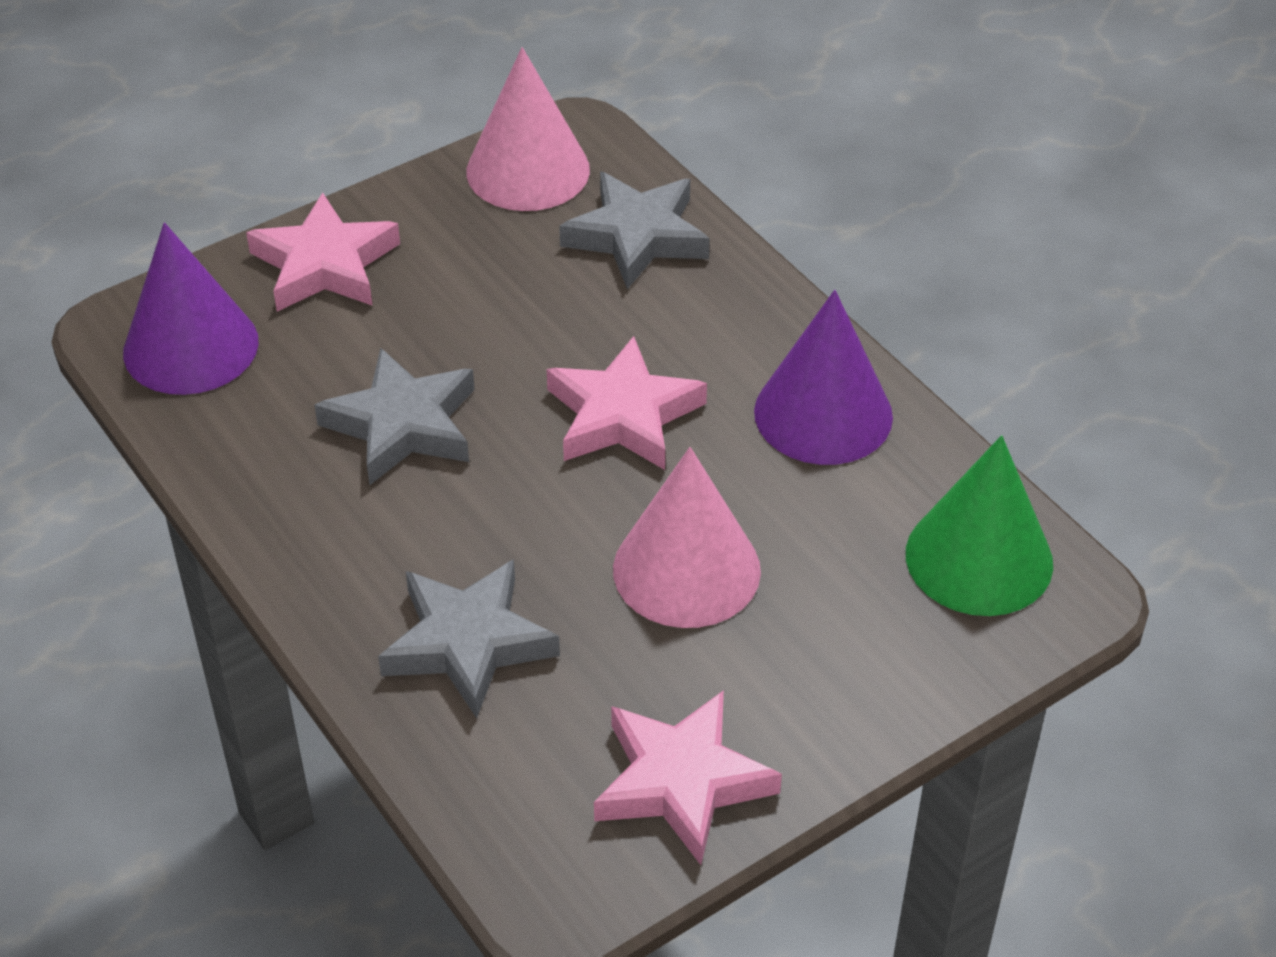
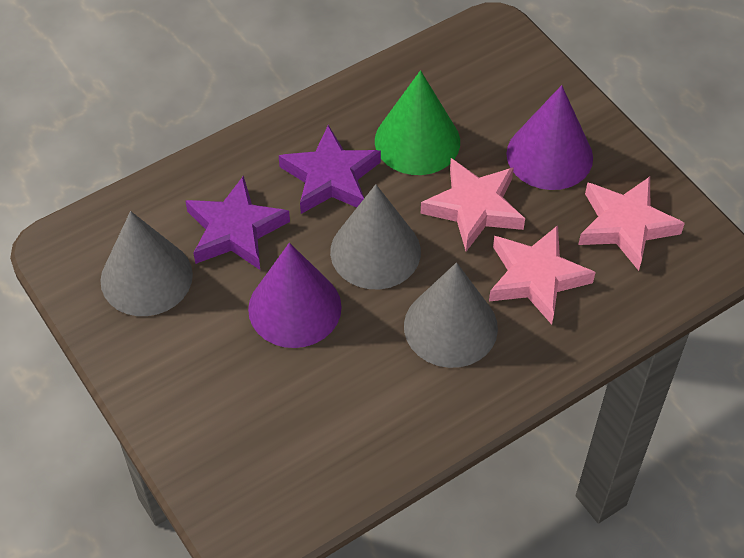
grey cone: none = 0 -> [100,211,193,316] [330,184,421,289] [404,262,498,368] = 3
grey star: [314,348,475,485] [378,559,560,718] [559,172,710,289] = 3 -> none = 0
pink cone: [466,47,590,211] [613,447,761,628] = 2 -> none = 0
purple star: none = 0 -> [185,176,290,270] [279,125,381,214] = 2

